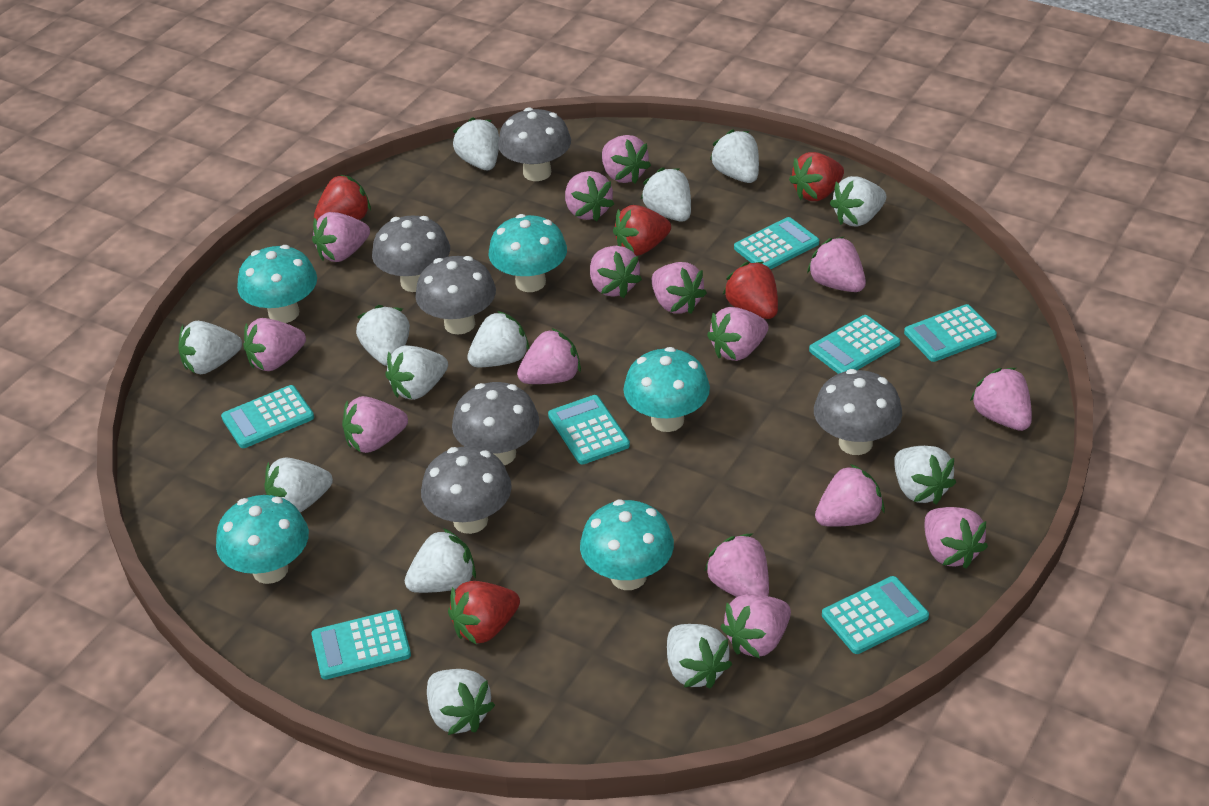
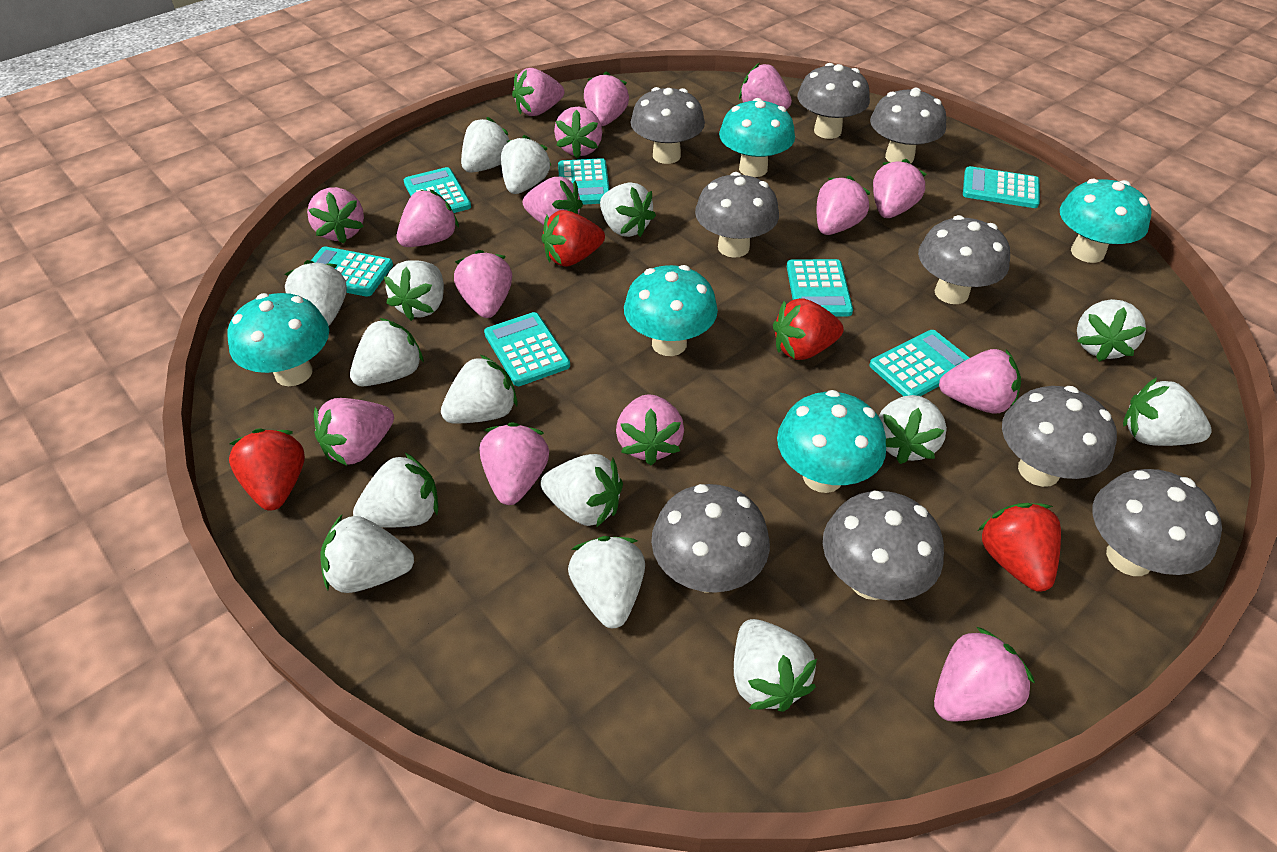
grey mushroom: [372,215,450,292] [415,256,496,335] [421,446,512,534] [452,382,539,465] [498,108,571,181] [814,369,902,455] = 6 -> [631,87,705,164] [651,484,770,593] [695,172,779,258] [797,63,870,139] [823,491,944,600] [870,88,946,164] [918,215,1010,304] [1002,386,1117,487] [1092,469,1222,576] = 9
red strawberry: [314,175,371,220] [448,581,520,645] [613,205,671,256] [723,262,778,319] [789,152,844,201] = 5 -> [229,429,305,511] [541,210,605,267] [773,298,844,360] [978,503,1061,592] = 4
white strawberry: [178,321,242,374] [264,457,333,512] [356,305,410,366] [385,345,448,400] [405,528,476,593] [427,669,495,735] [453,117,499,170] [467,311,530,367] [641,168,691,221] [667,624,733,689] [710,129,759,183] [830,176,886,227] [894,446,956,504] = 13 -> [285,260,347,326] [320,515,414,593] [350,318,424,386] [353,453,438,528] [384,260,444,321] [441,355,517,423] [461,117,509,173] [501,135,551,194] [541,454,623,528] [568,536,645,628] [600,182,656,237] [734,619,817,712] [879,395,947,464] [1077,299,1147,362] [1123,377,1212,446] = 15

